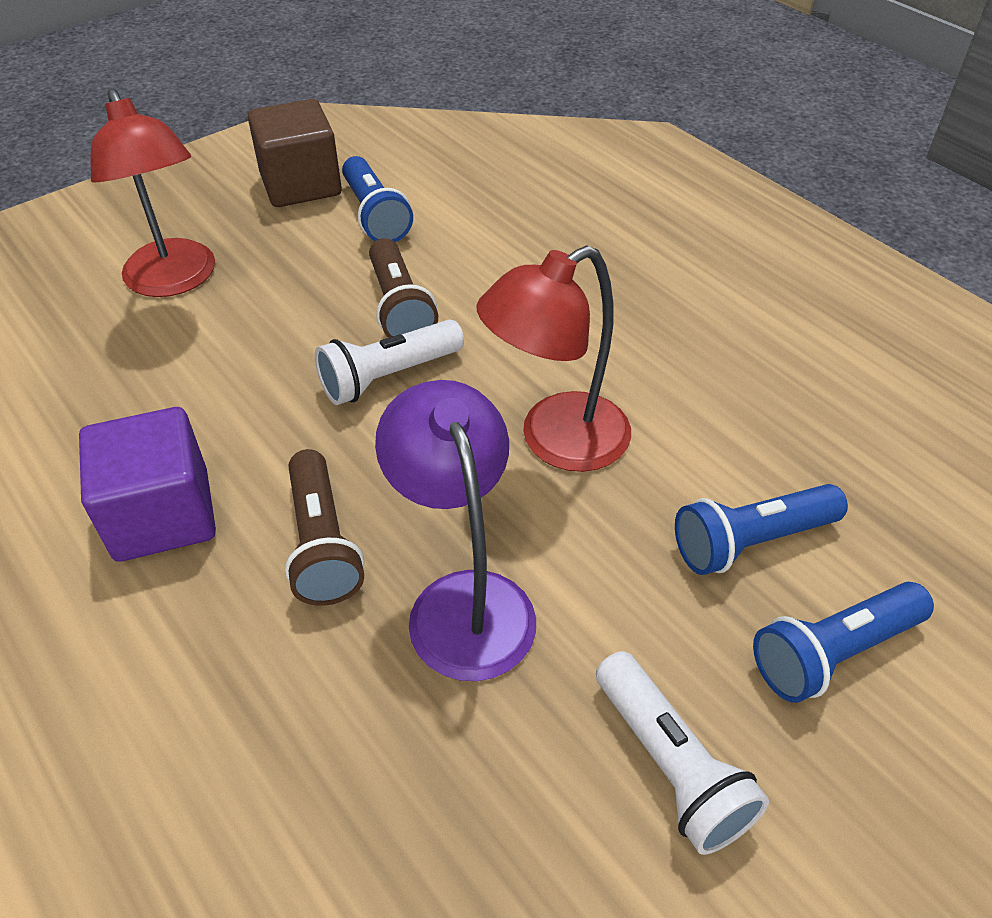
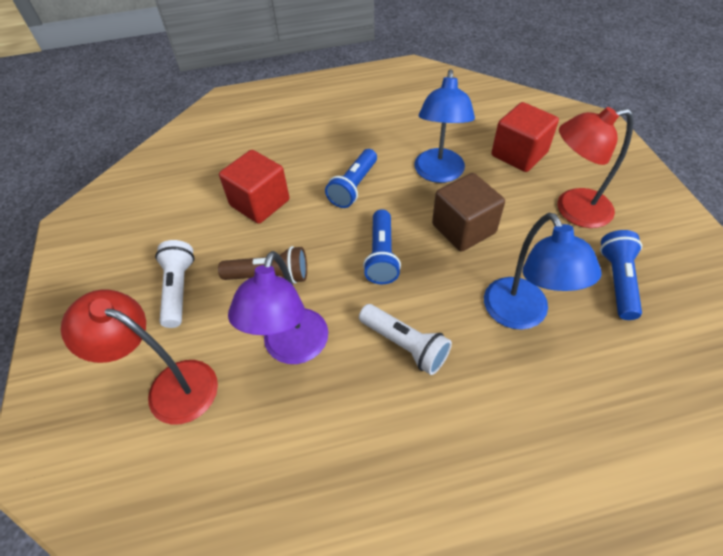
blue lamp: none = 0 -> [414,69,475,183] [484,213,602,330] = 2
brown flashlight: [285,449,364,606] [369,238,438,338] = 2 -> [218,246,307,284] = 1
purple cube: [79,407,216,562] = 1 -> none = 0
red cube: none = 0 -> [219,150,289,224] [492,102,559,172] = 2

